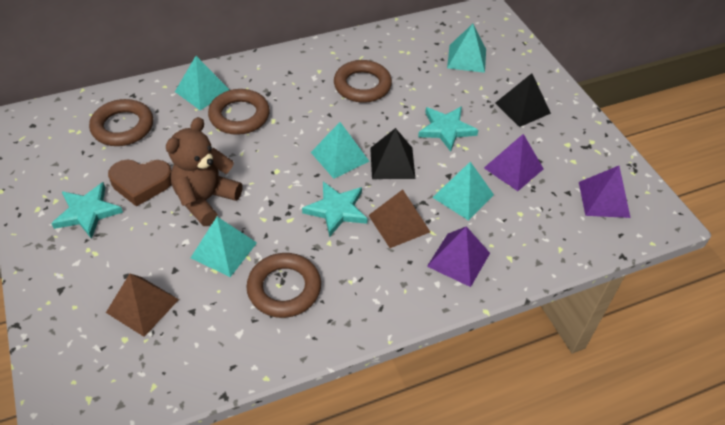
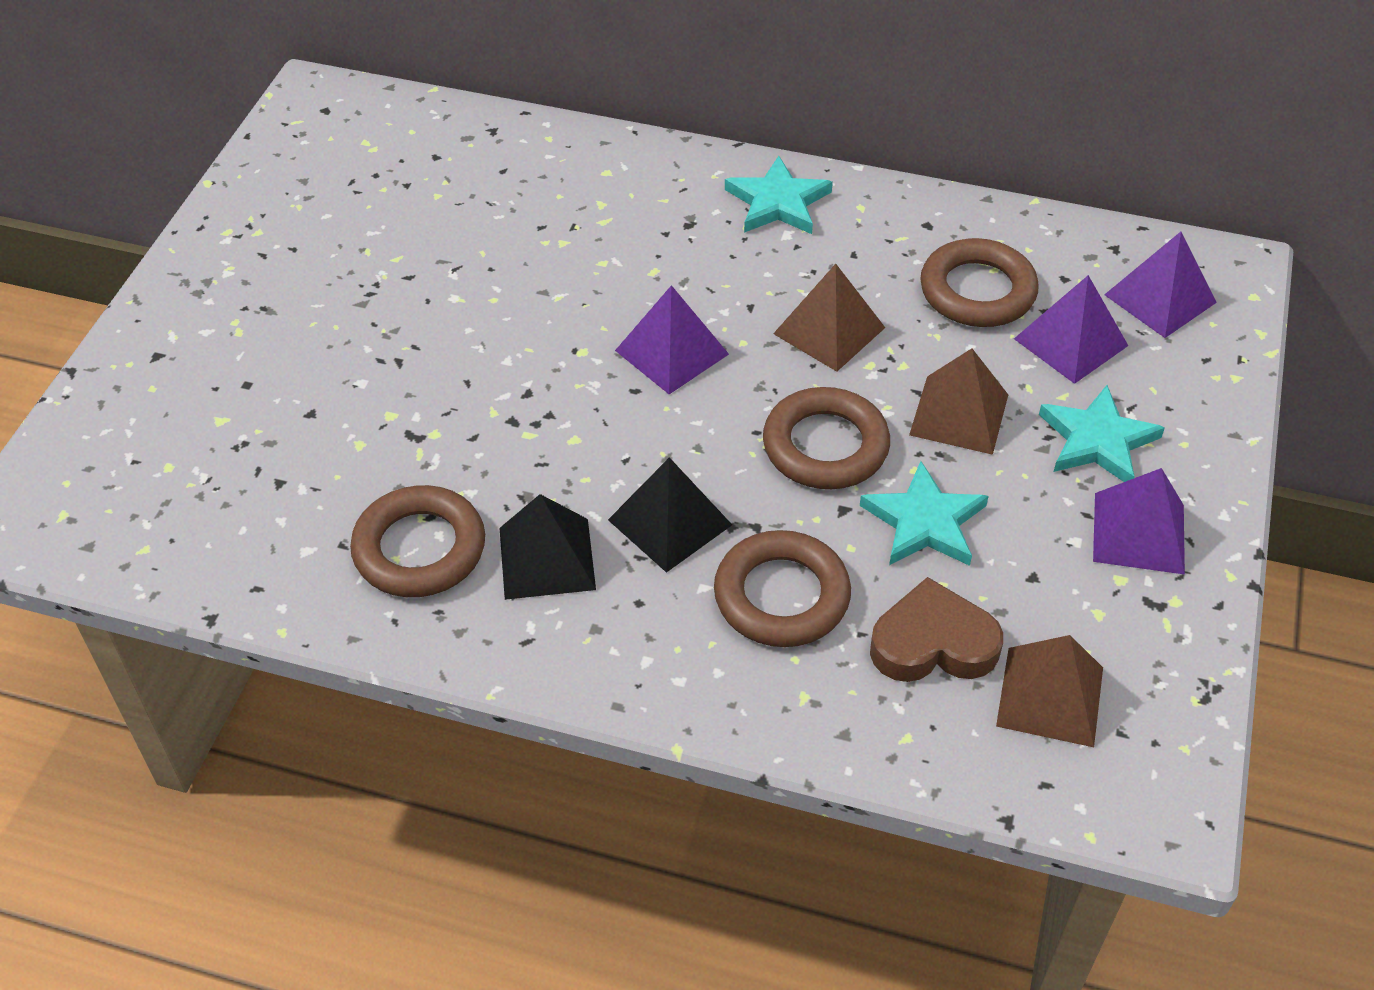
brown pyramid: [106,274,179,337] [368,190,430,248] = 2 -> [773,264,885,372] [909,348,1008,455] [996,635,1103,747] = 3
brown teddy bear: [166,117,243,226] = 1 -> none = 0
purple pyramid: [427,226,490,287] [484,134,544,191] [579,166,631,218] = 3 -> [615,285,729,394] [1014,275,1128,384] [1093,468,1185,575] [1104,232,1217,338] = 4
turquoise pyramid: [175,56,230,110] [191,217,257,277] [311,122,370,179] [432,162,494,221] [447,24,486,73] = 5 -> none = 0

